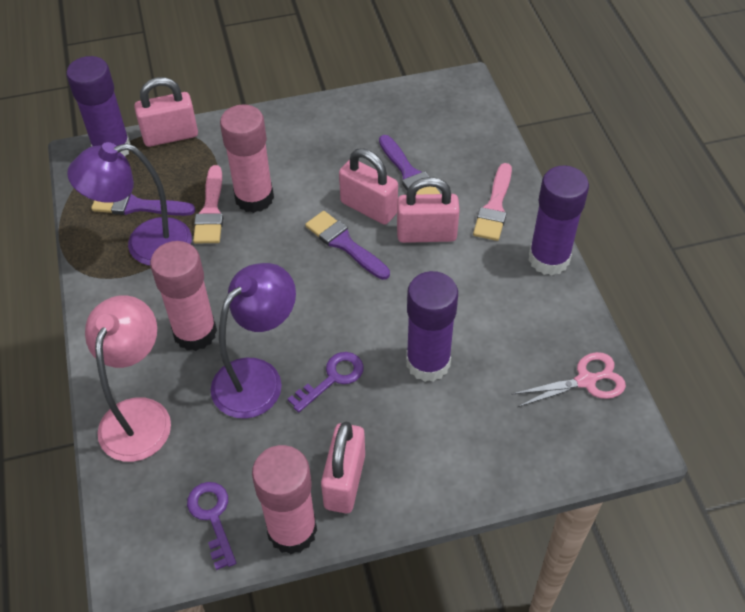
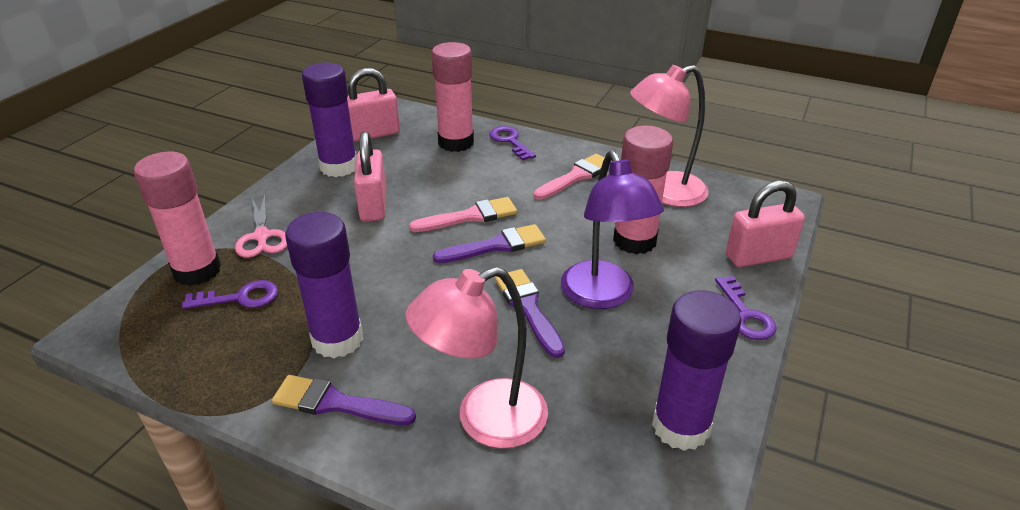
pink lamp: [85,295,171,462] = 1 -> [406,267,548,449] [630,65,709,207] = 2
pink padlock: [134,77,198,147] [321,422,365,513] [339,148,398,225] [397,177,460,243] = 4 -> [347,68,400,142] [354,131,386,221] [726,181,805,267] = 3
purple key: [187,482,236,570] [288,352,364,413] = 2 -> [182,280,278,309] [489,126,536,160] [715,276,777,340] = 3
purple lamp: [67,142,192,266] [211,263,296,419] = 2 -> [561,150,664,309] = 1

